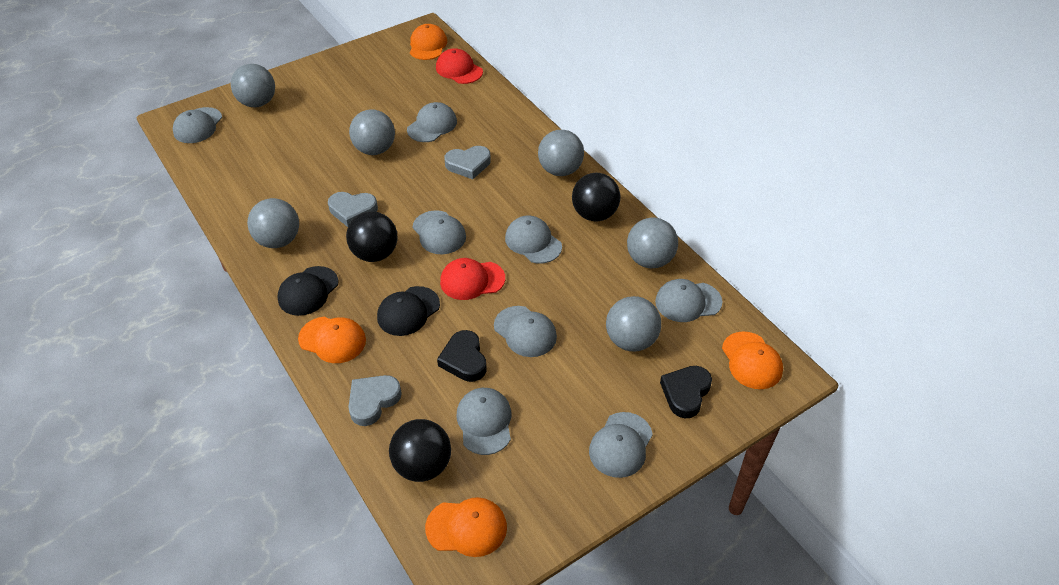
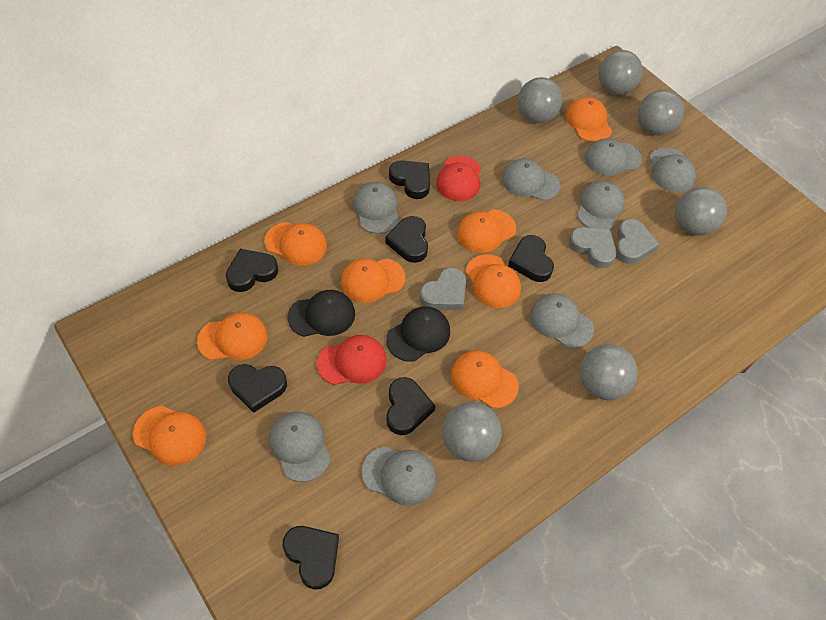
black ball: [346,211,398,262] [389,419,451,482] [572,173,620,221] = 3 -> none = 0
black heart: [437,330,487,382] [660,366,712,418] = 2 -> [226,249,278,292] [228,364,287,413] [283,526,339,590] [386,216,428,263] [386,377,435,435] [389,160,430,199] [508,235,554,282] = 7
orange cap: [298,317,366,363] [410,24,447,60] [425,497,507,557] [722,331,783,389] = 4 -> [133,406,206,466] [197,312,268,360] [264,222,327,266] [341,258,405,303] [451,350,519,408] [457,209,516,253] [466,254,521,308] [566,97,612,142] = 8

